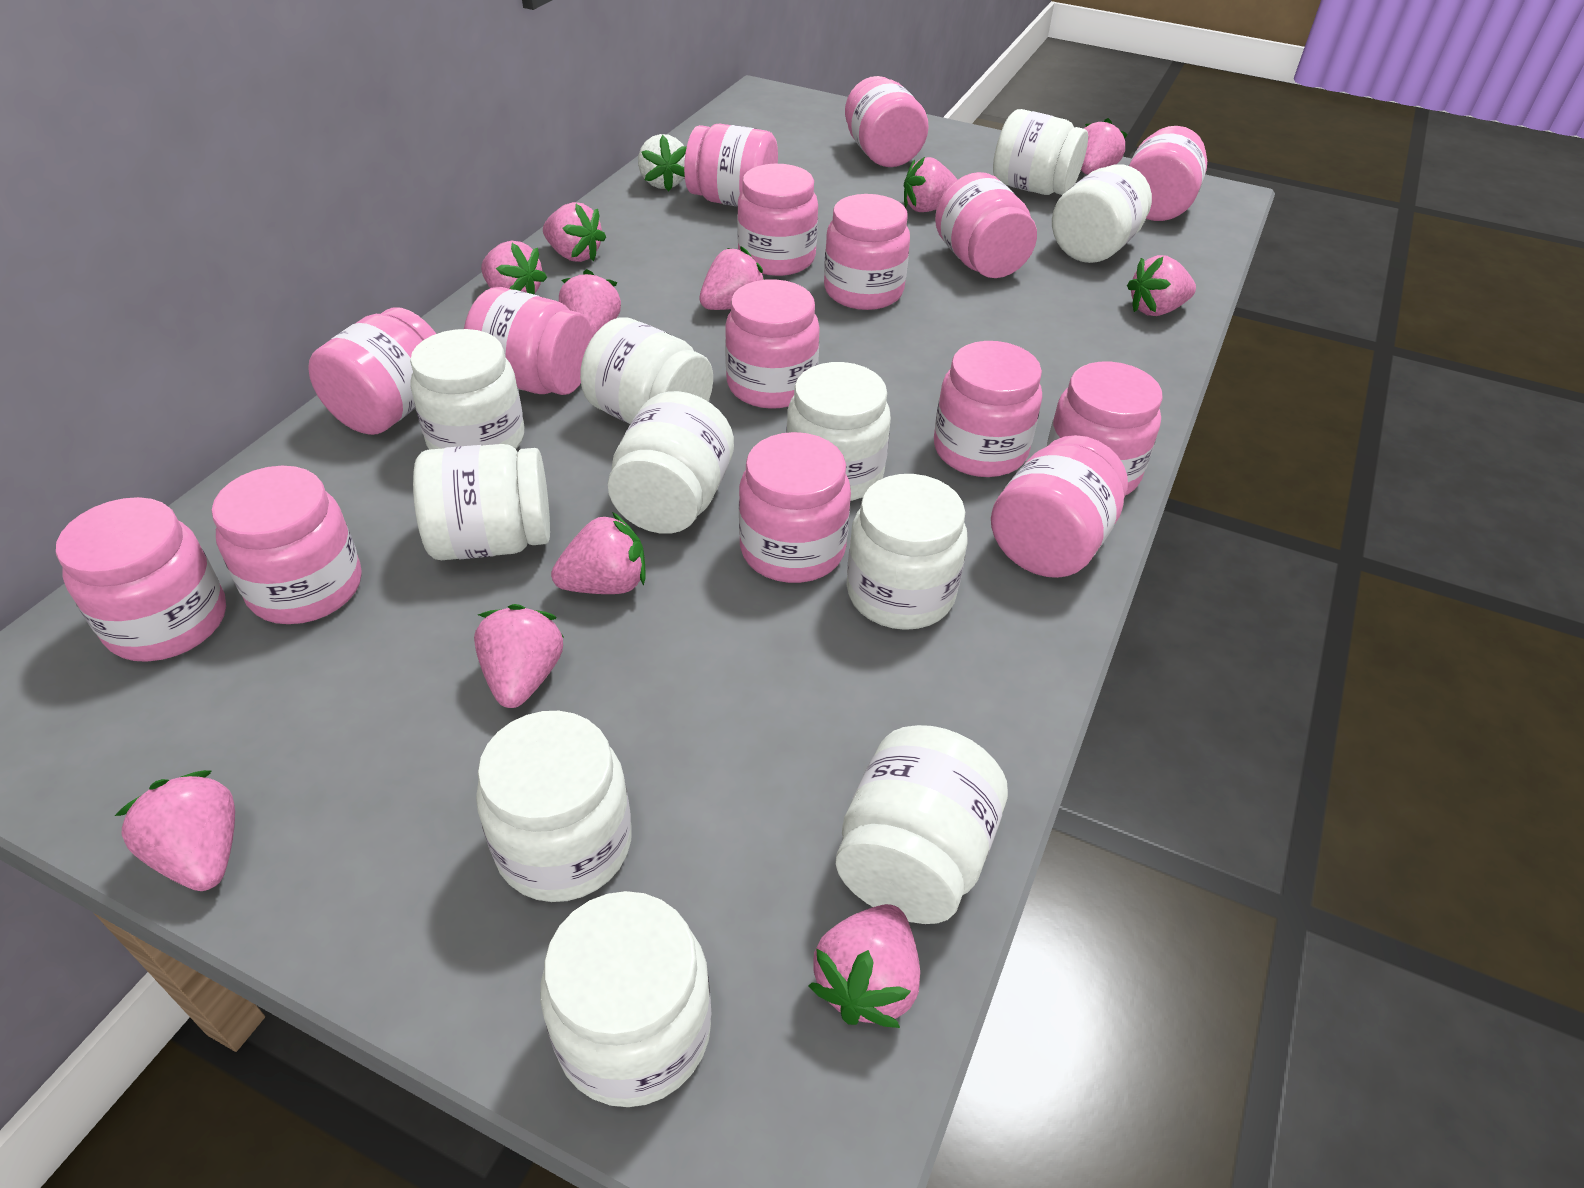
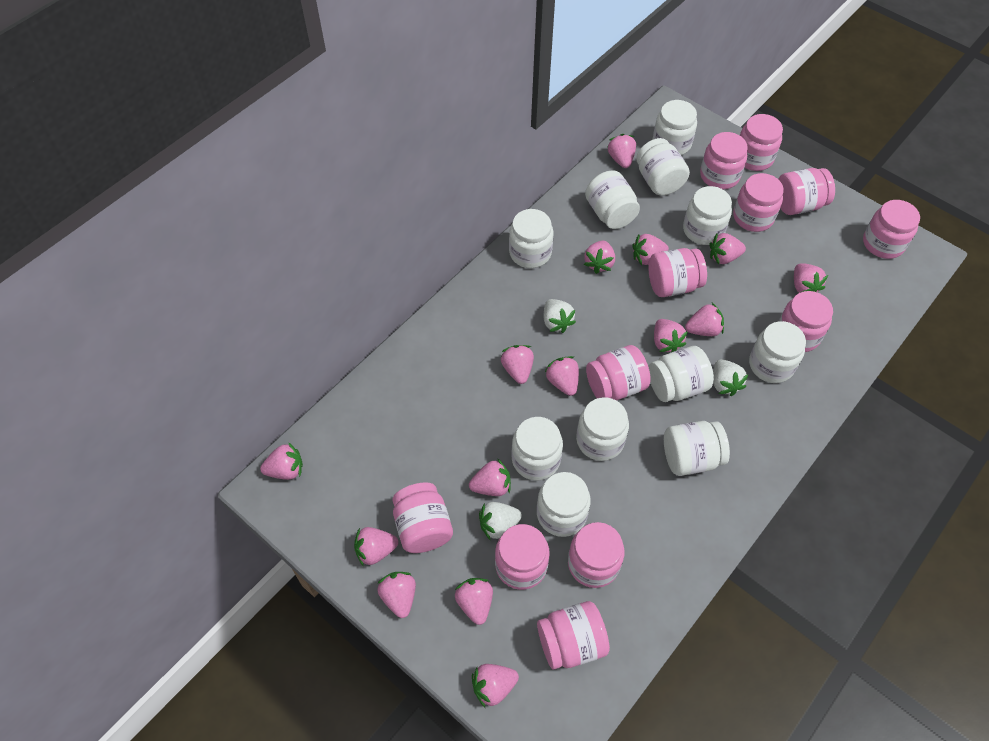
pink jar: [56,497,226,662] [212,466,361,624] [308,308,436,435] [464,287,593,395] [684,123,778,207] [725,279,820,409] [737,164,818,276] [739,432,851,583] [824,194,910,310] [845,76,929,167] [934,341,1042,477] [935,172,1037,278] [991,435,1128,578] [1047,361,1163,495] [1128,126,1207,221] = 15 -> [392,482,453,553] [495,524,550,590] [537,601,610,669] [568,522,624,588] [586,345,651,401] [648,248,707,297] [700,132,748,189] [733,173,784,232] [740,114,783,171] [778,168,835,215] [779,291,833,352] [863,200,920,259] = 12
pink strawberry: [115,770,235,891] [474,604,564,708] [481,241,547,295] [543,202,606,262] [551,512,646,594] [559,269,621,336] [699,246,764,310] [809,904,920,1028] [904,157,958,212] [1081,118,1128,175] [1127,255,1196,316] = 11 -> [260,442,303,480] [354,527,398,567] [377,572,416,618] [455,578,493,625] [469,458,511,496] [472,664,519,708] [501,345,534,384] [545,356,579,396] [584,241,615,274] [607,134,636,168] [633,234,669,265] [654,319,688,352] [685,303,724,336] [709,233,746,264] [794,263,828,293] = 15
white strawberry: [638,134,687,191] = 1 -> [479,502,522,541] [544,299,576,333] [713,359,748,396] = 3

